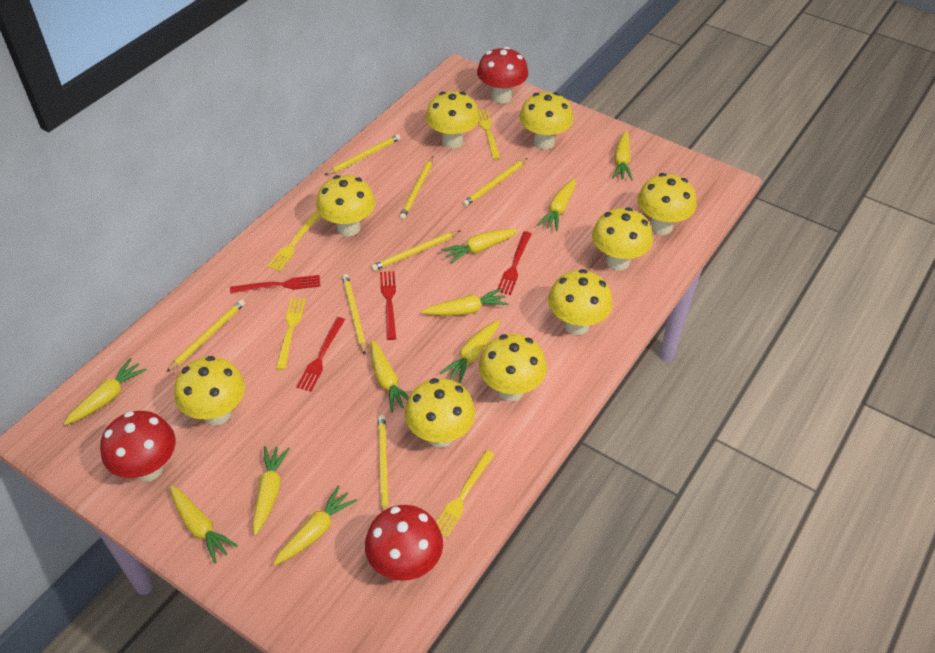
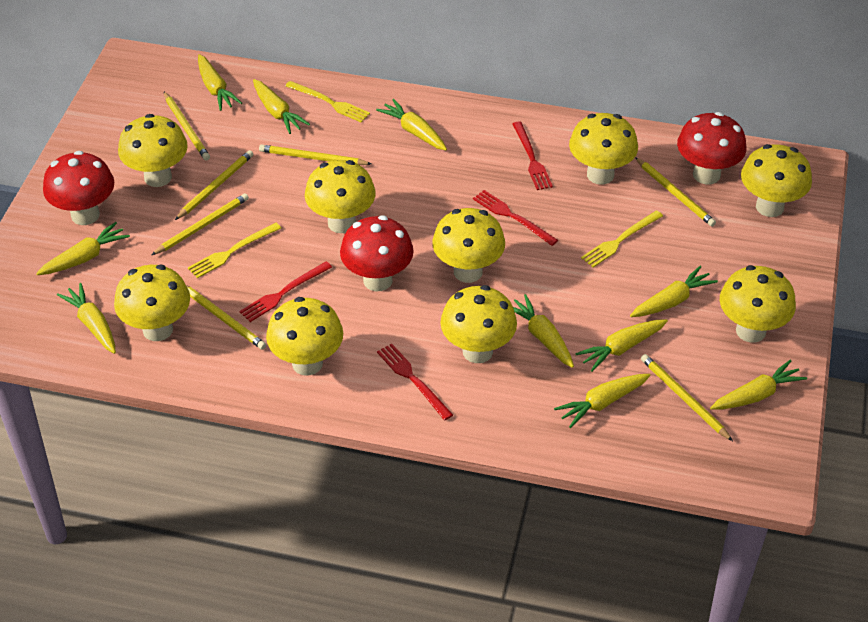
yellow fork: [267,212,320,272] [276,298,306,370] [436,450,495,538] [478,110,500,159] = 4 -> [188,223,281,278] [285,81,370,122] [581,210,663,267] = 3

